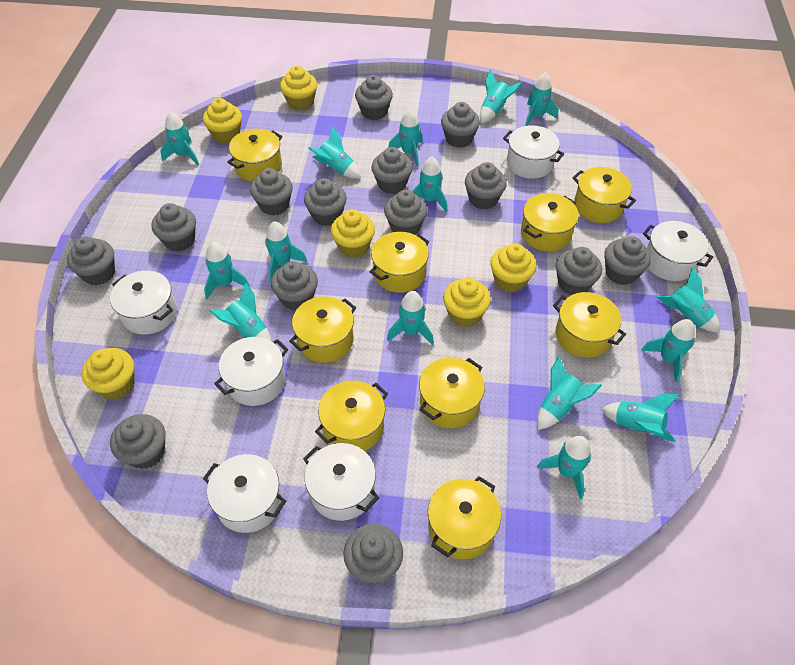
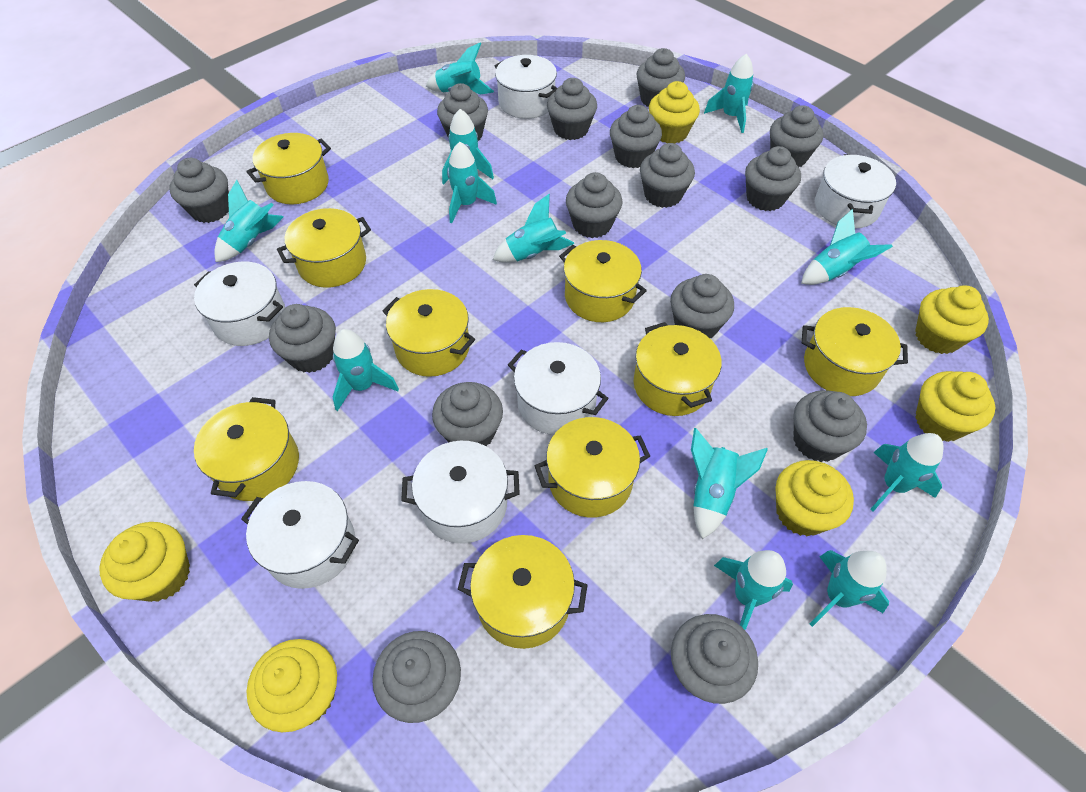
grey cupcake: [67,237,115,286] [110,414,166,469] [152,203,196,252] [250,168,293,216] [271,261,318,311] [304,178,347,226] [343,524,403,584] [355,75,393,120] [371,147,413,194] [384,190,427,235] [441,102,480,148] [465,162,507,210] [556,247,602,295] [604,236,651,285] = 14 -> [170,158,229,223] [269,304,336,373] [372,631,461,723] [432,382,503,446] [437,83,488,141] [547,78,597,140] [566,172,623,238] [610,105,662,168] [636,48,685,107] [640,143,695,208] [670,274,734,338] [671,614,758,704] [745,146,801,211] [770,105,823,167] [793,390,867,462] = 15
turquoise rocket: [160,111,199,165] [204,242,250,299] [209,282,272,341] [265,221,307,281] [308,125,361,179] [387,291,434,345] [388,109,423,167] [412,157,447,212] [480,69,523,123] [525,72,558,126] [537,356,602,430] [537,436,591,499] [601,393,679,442] [641,319,695,382] [657,268,720,332] = 15 -> [214,180,283,262] [333,329,399,411] [426,43,494,95] [442,109,494,185] [447,142,497,223] [493,194,574,263] [691,428,768,539] [704,54,754,133] [714,550,793,630] [801,209,893,285] [810,550,889,627] [870,433,944,511] = 12

